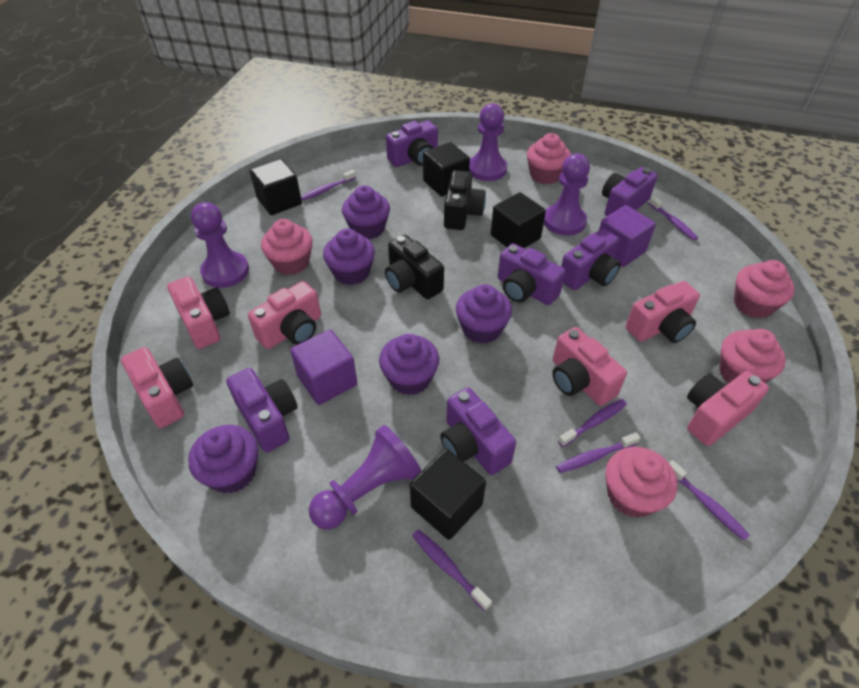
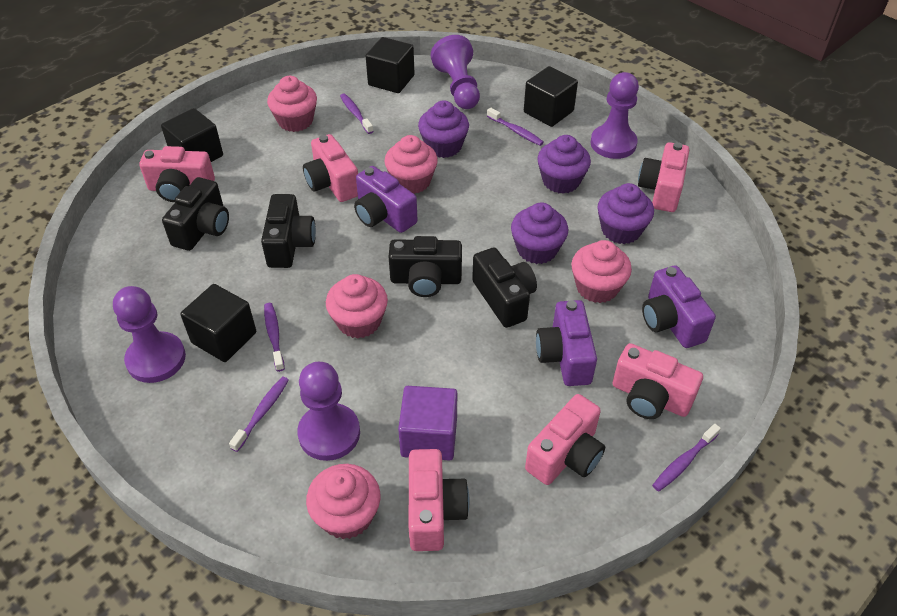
black camera: [385,235,444,299] [444,170,486,230] = 2 -> [162,177,229,251] [261,194,316,268] [389,236,462,297] [472,248,537,328] = 4
purple camera: [226,368,298,452] [386,121,438,167] [440,387,516,475] [498,244,566,305] [561,229,621,290] [602,167,657,216] = 6 -> [354,166,417,233] [536,300,597,386] [642,265,716,348] = 3
purple cube: [290,329,357,405] [599,205,656,267] = 2 -> [398,386,457,461] = 1
purple cupcake: [188,425,258,494] [323,228,375,285] [342,185,390,240] [379,334,439,395] [456,284,512,344] = 5 -> [418,100,469,158] [511,202,568,264] [537,135,591,194] [598,183,654,244] = 4
purple toothbrush: [301,170,356,201] [412,529,492,611] [556,432,641,473] [558,399,627,447] [648,196,698,240] [669,460,750,541] = 6 -> [229,376,289,452] [264,303,285,372] [340,94,374,134] [487,107,544,146] [652,424,721,491] = 5

